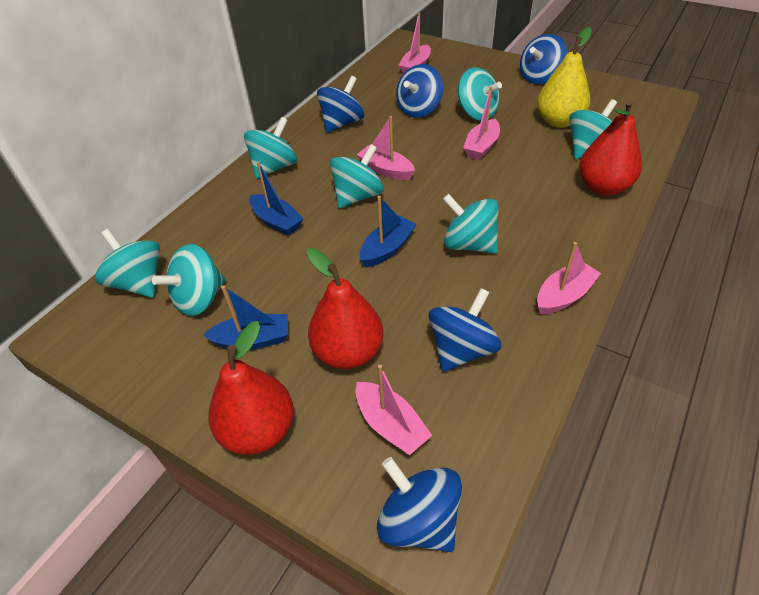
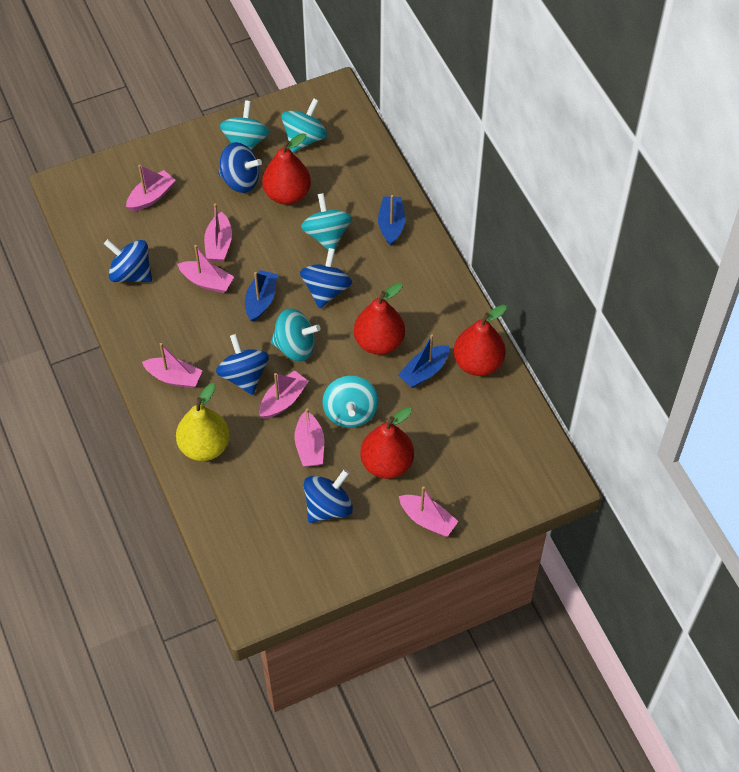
pink boat: [356,364,433,455] [357,116,415,180] [398,13,431,74] [463,87,500,160] [537,242,601,314] = 5 -> [126,165,175,211] [142,343,202,388] [178,245,234,293] [204,204,232,262] [259,370,309,419] [295,409,324,467] [399,486,458,537] = 7
red pear: [209,321,294,455] [306,248,383,369] [579,100,642,196] = 3 -> [262,133,311,205] [354,283,405,355] [360,407,414,479] [454,305,507,376] = 4
turquoise spinning top: [95,229,160,298] [152,244,226,316] [244,117,297,179] [330,144,384,208] [443,194,498,254] [458,67,502,121] [569,99,617,159] = 7 -> [220,100,270,150] [271,309,321,362] [281,98,327,152] [301,193,352,250] [322,376,378,428] = 5

